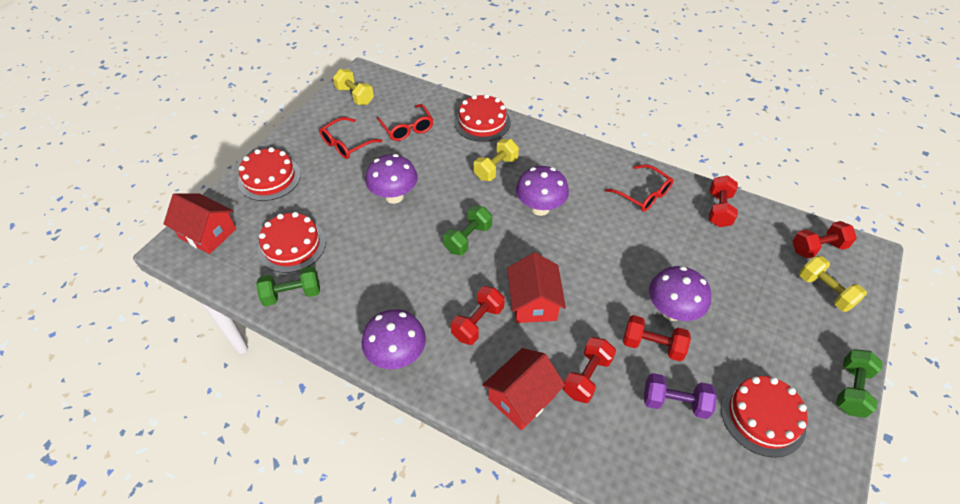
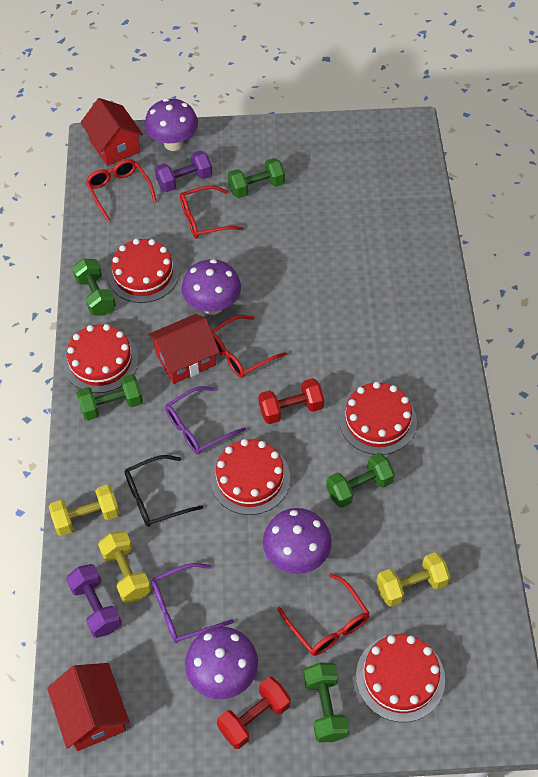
black glasses: none = 0 -> [125,455,203,527] = 1
green dumbbell: [256,266,320,306] [443,206,492,255] [836,349,883,418] = 3 -> [72,259,116,315] [77,374,143,421] [228,158,285,198] [304,663,349,742] [326,453,395,508] = 5
purple dumbbell: [644,373,717,419] = 1 -> [66,564,122,638] [155,151,212,192] = 2
purple glasses: none = 0 -> [151,563,234,643] [165,386,246,454] = 2
red cake: [238,147,301,201] [258,212,326,273] [454,94,511,142] [721,376,808,457] = 4 -> [63,324,138,393] [108,239,179,303] [210,439,290,515] [339,382,417,455] [356,634,445,722] = 5
red dumbbell: [451,286,505,345] [563,337,616,403] [623,315,691,361] [709,175,738,227] [792,221,857,259] = 5 -> [217,677,291,749] [258,378,324,424] = 2
red glasses: [319,117,382,159] [377,104,433,141] [605,164,674,212] = 3 -> [86,159,157,221] [180,185,244,239] [212,315,287,378] [277,573,370,656] = 4

